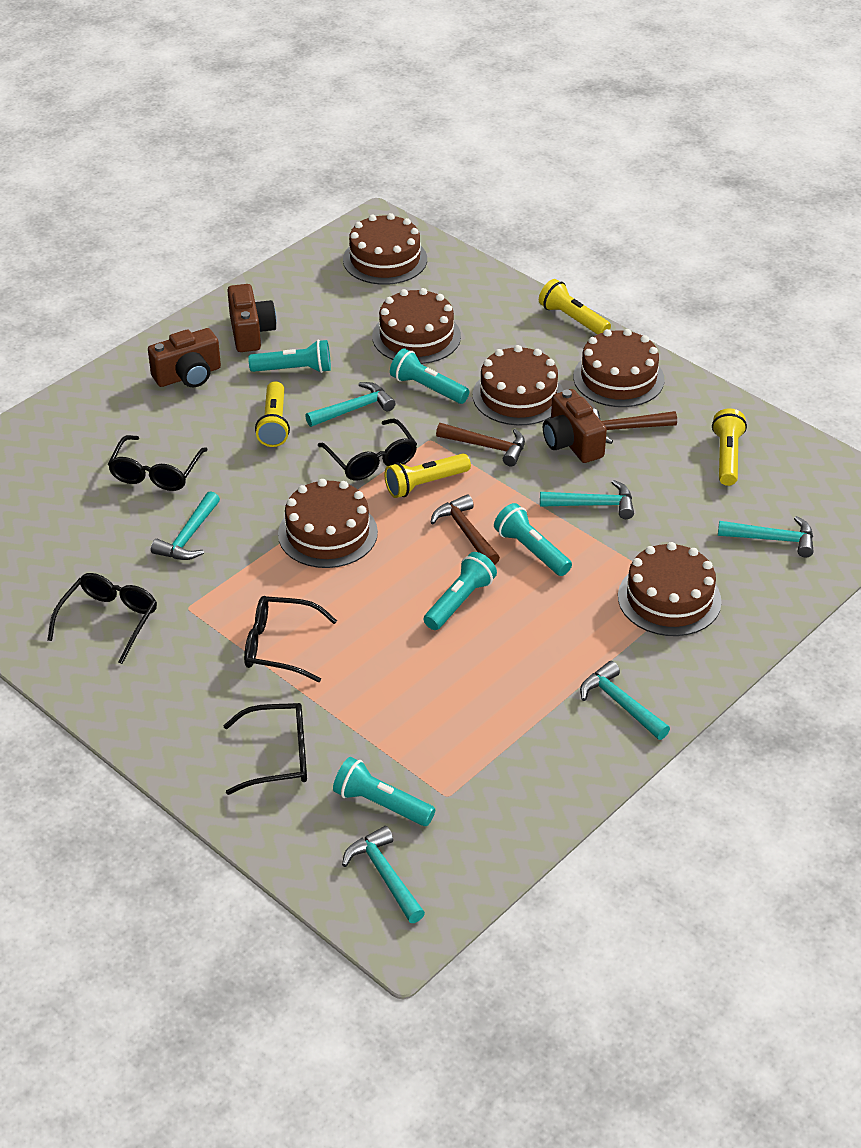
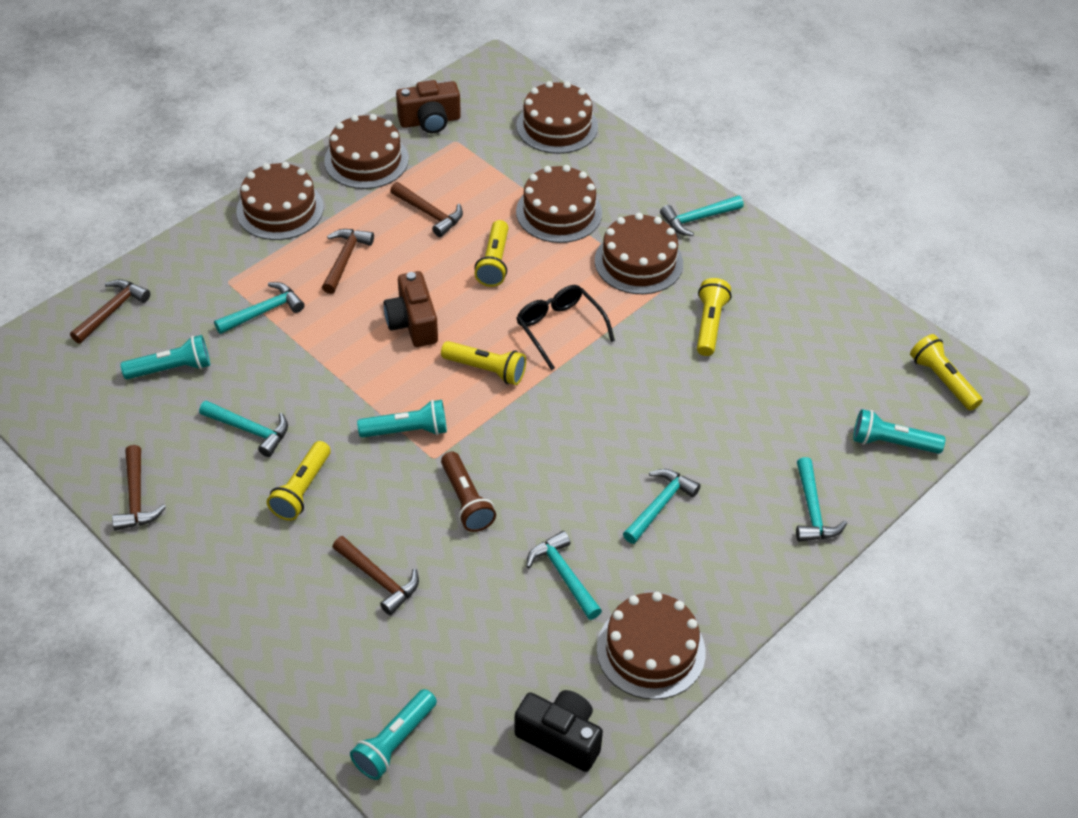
black camera: none = 0 -> [514,690,603,772] = 1
black glasses: [47,573,157,664] [108,435,208,491] [223,703,307,795] [244,596,337,682] [317,419,417,480] = 5 -> [516,285,615,370] = 1
brown camera: [148,328,221,387] [227,284,277,352] [543,389,607,463] = 3 -> [384,271,438,347] [396,80,461,133] = 2
brown flashlight: none = 0 -> [441,452,496,532] = 1
brown hammer: [430,494,500,565] [436,423,525,466] [593,408,677,444] = 3 -> [70,279,150,344] [112,445,166,530] [322,229,374,294] [333,536,419,615] [390,182,463,237] = 5
turquoise flashlight: [248,340,331,373] [333,757,435,826] [390,348,469,404] [424,552,497,630] [494,503,572,576] = 5 -> [120,335,210,379] [350,689,437,780] [357,400,447,438] [853,409,945,454] = 4
yellow flashlight: [255,381,290,447] [384,454,471,498] [539,279,611,335] [712,408,747,486] = 4 -> [267,441,331,521] [441,341,526,385] [475,220,509,287] [697,278,731,356] [910,334,983,411] = 5

